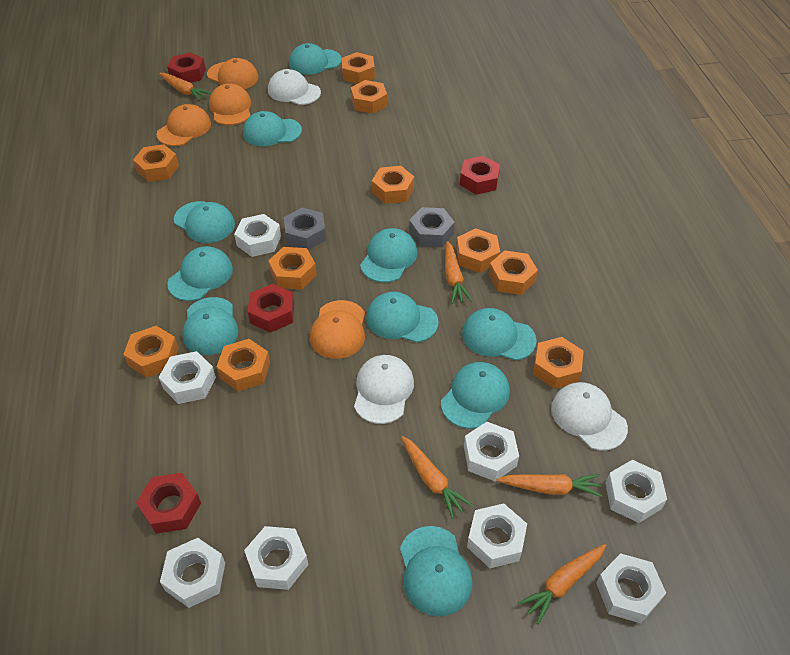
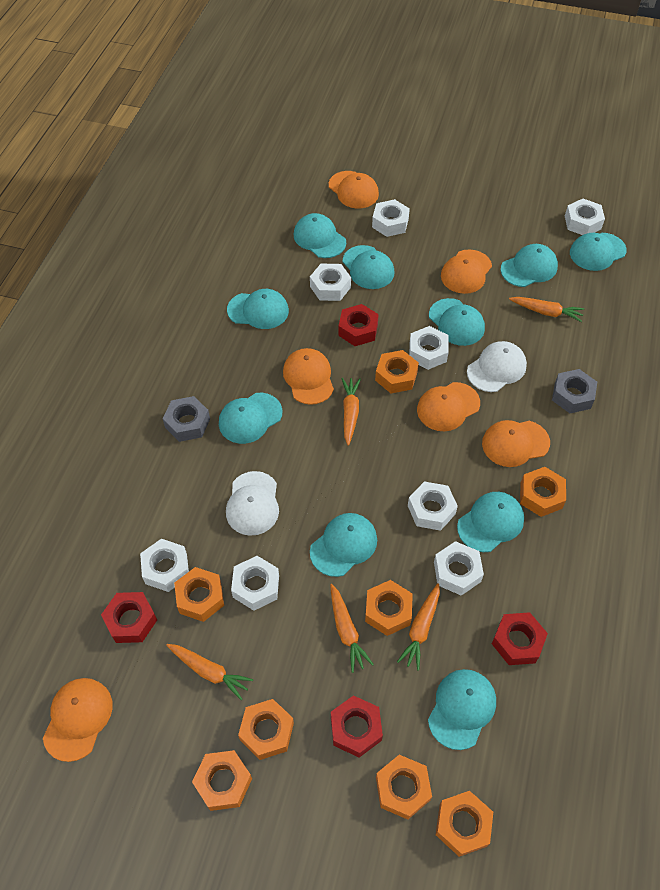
orange cap: [156,104,211,146] [207,58,258,89] [209,83,251,125] [310,300,365,359] = 4 -> [43,678,113,762] [283,348,334,405] [329,171,379,209] [417,382,480,431] [441,249,492,294] [482,420,550,467] = 6
orange nut: [123,326,179,378] [133,144,179,182] [217,339,270,391] [268,247,317,290] [341,52,375,84] [351,80,387,114] [372,166,414,204] [456,229,500,273] [489,250,538,295] [533,337,584,389] = 10 -> [174,567,224,622] [192,750,252,811] [238,699,294,760] [365,580,413,636] [375,350,419,393] [376,755,432,820] [436,791,493,857] [520,467,566,517] = 8
white cap: [268,69,321,105] [354,355,414,424] [551,382,628,450] = 3 -> [226,471,279,536] [467,341,527,392] = 2

